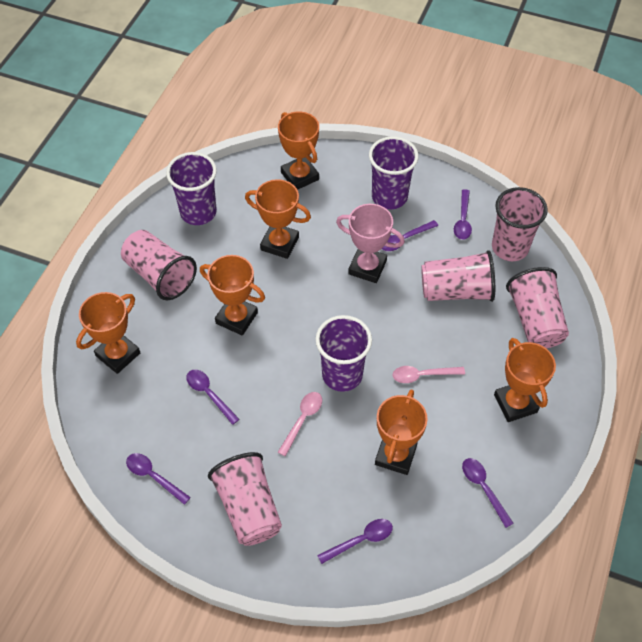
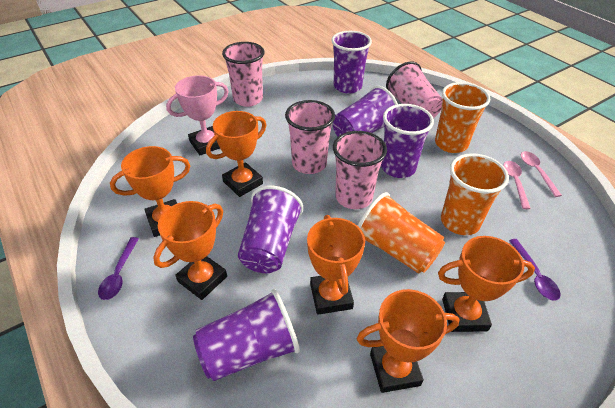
orange cup: none = 0 -> [358,192,445,274] [435,82,490,153] [441,153,509,235] = 3
pink cup: [121,230,197,301] [208,452,282,546] [421,250,495,302] [492,187,548,261] [506,267,569,348] = 5 -> [222,42,265,107] [285,100,335,174] [333,131,387,209] [386,62,443,118] = 4
purple cup: [166,152,217,225] [316,315,372,392] [369,136,418,209] = 3 -> [193,289,300,381] [238,186,303,273] [331,31,372,93] [333,86,398,137] [381,104,434,178] = 5
purple spoon: [126,453,191,505] [186,369,239,425] [317,519,393,564] [382,220,438,251] [454,189,472,240] [462,458,514,528] = 6 -> [98,237,139,300] [509,239,560,301] = 2

